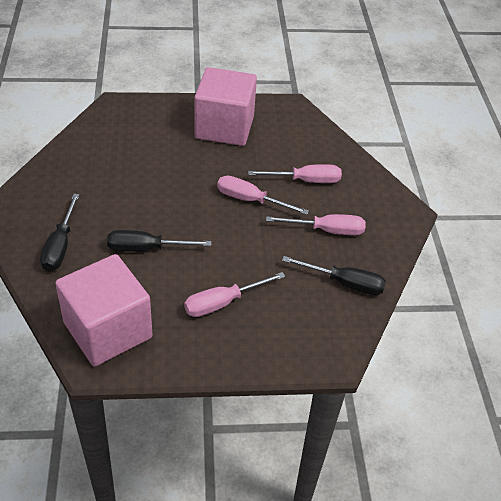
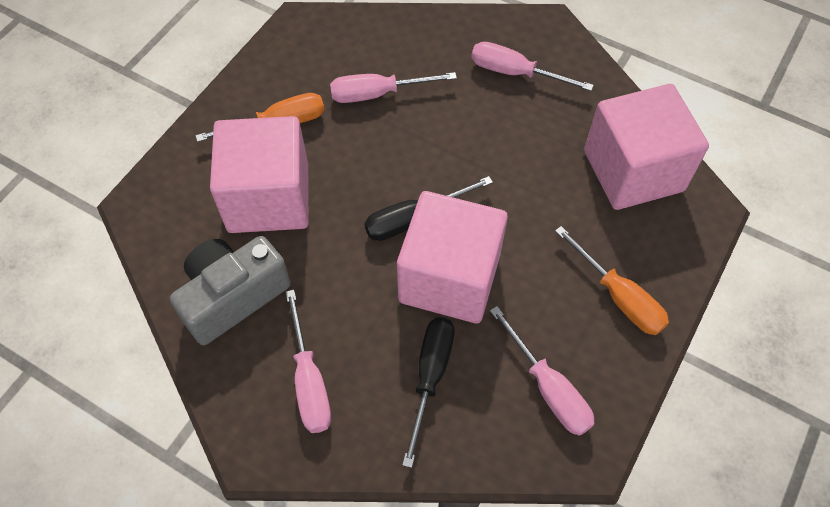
black screwdriver: [40,194,80,271] [107,230,211,252] [282,256,386,295] = 3 -> [364,176,493,241] [402,317,454,468] = 2
grey camera: none = 0 -> [170,236,291,345] = 1
orange screwdriver: none = 0 -> [195,93,325,142] [555,226,669,335] = 2
pink cube: [55,254,152,366] [194,67,257,146] = 2 -> [210,116,309,233] [397,191,508,324] [584,84,709,210] = 3

